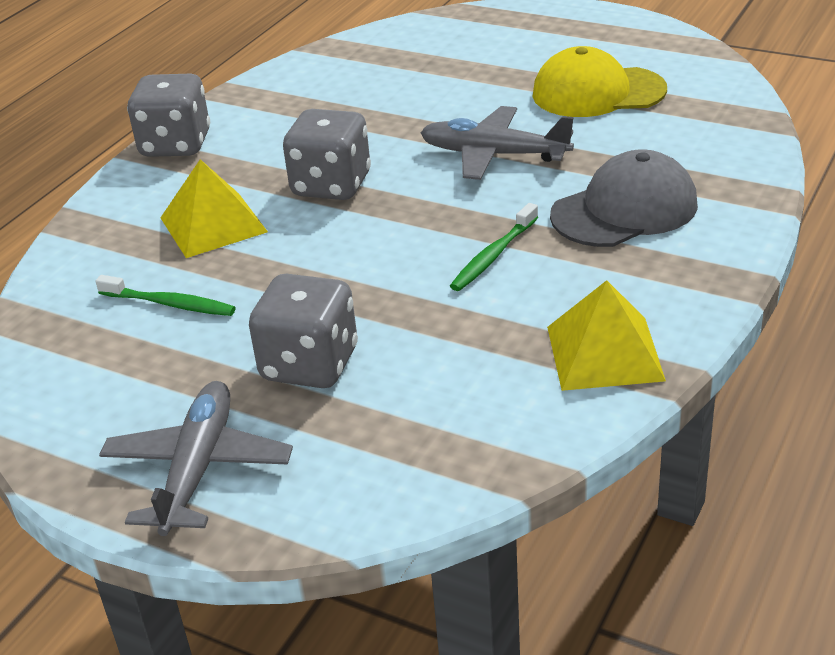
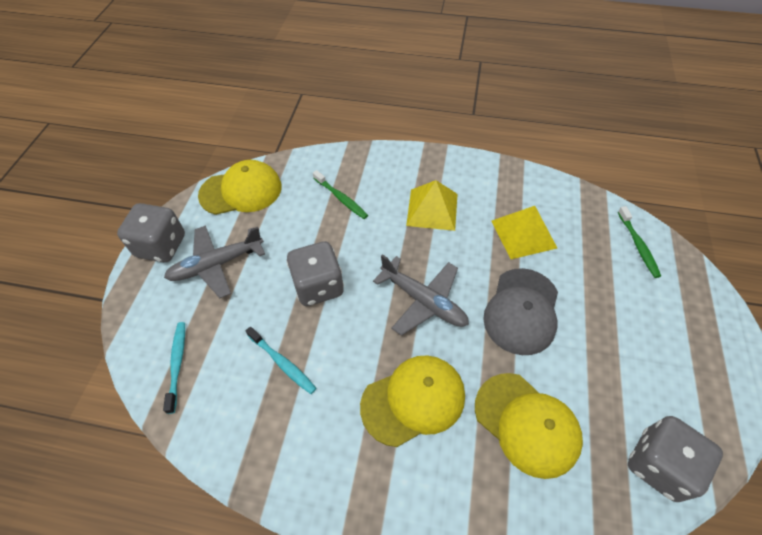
turquoise toothbrush: none = 0 -> [163,322,185,414] [246,327,316,394] = 2
yellow cap: [533,46,667,117] = 1 -> [198,160,281,215] [360,355,465,447] [475,373,583,479] = 3

